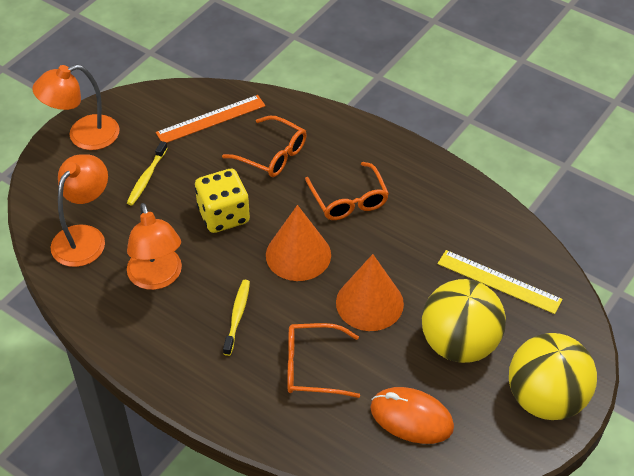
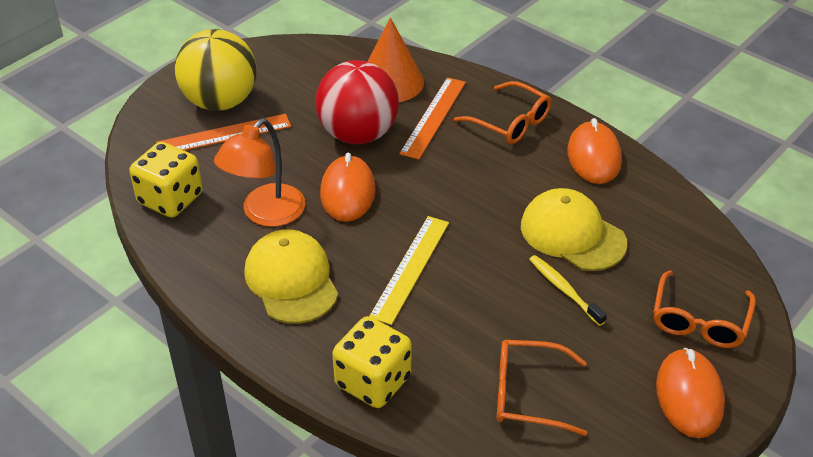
orange cone: [266,205,331,281] [336,254,404,331] = 2 -> [368,17,424,102] = 1
orange lamp: [32,64,120,150] [51,154,108,267] [127,203,182,290] = 3 -> [214,119,305,227] = 1
orange mouse: [370,387,454,444] = 1 -> [320,153,376,222] [567,118,622,184] [656,348,725,438] = 3
orange ruler: [156,95,266,143] = 1 -> [156,114,291,150] [399,77,466,159] = 2
red ball: none = 0 -> [315,60,399,144] = 1
yellow ball: [422,279,506,363] [509,333,597,420] = 2 -> [175,29,256,111] = 1
yellow cap: none = 0 -> [244,229,338,324] [521,188,628,271] = 2
yellow dice: [195,169,250,233] = 1 -> [129,142,203,218] [332,316,412,408] = 2
yellow toothbrush: [127,141,168,206] [223,280,250,356] = 2 -> [529,255,607,326] = 1

